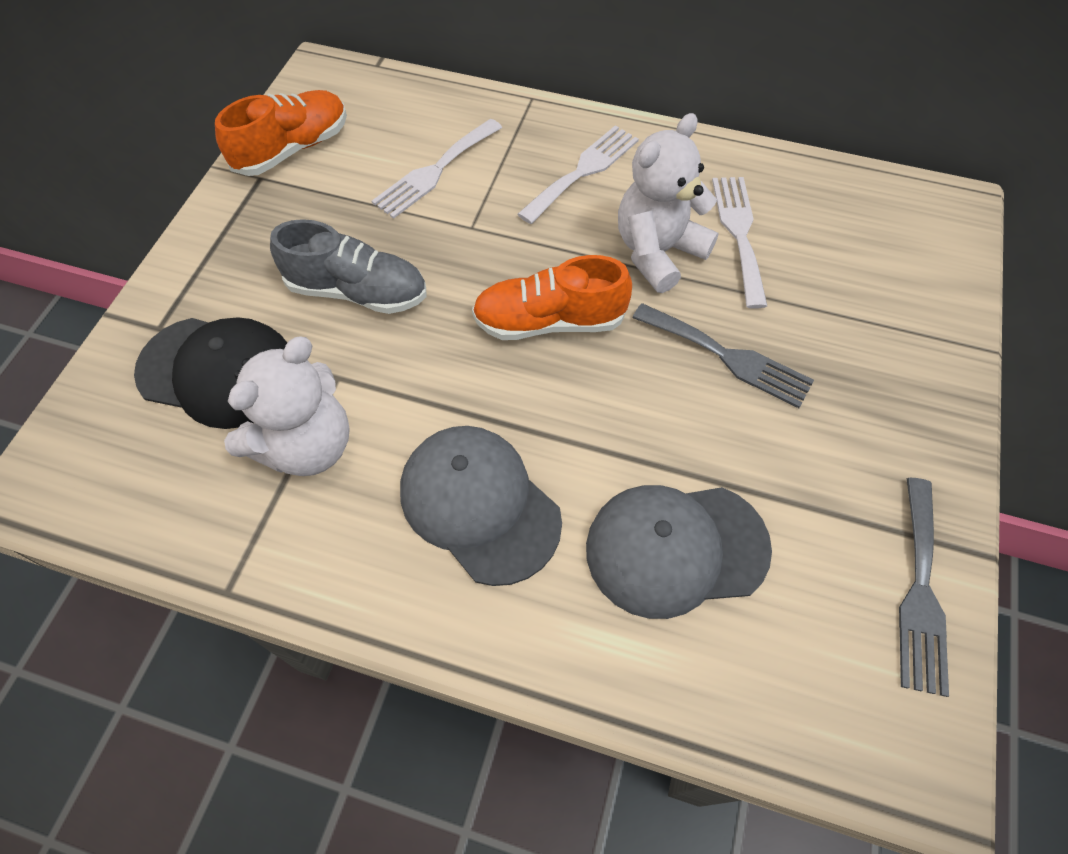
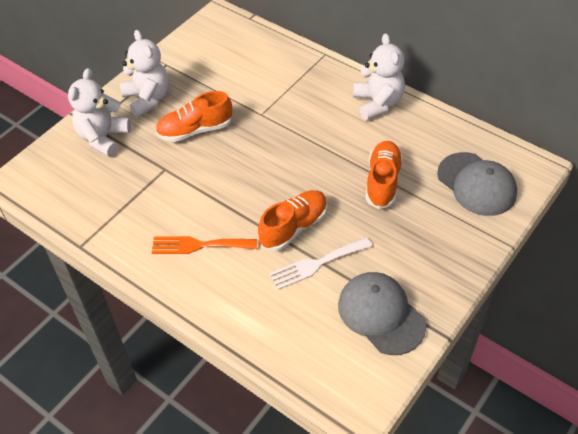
black cap: [134,317,287,429] = 1 -> none = 0
grey fork: [632,303,814,408] [899,478,949,697] = 2 -> none = 0
grey shoe: [270,219,427,314] = 1 -> none = 0
orange fork: none = 0 -> [152,236,257,254] = 1
orange shoe: [215,90,347,176] [472,255,632,340] = 2 -> [155,91,233,142] [258,190,327,251] [366,141,403,209] = 3
white fork: [372,119,502,219] [517,125,639,224] [712,177,767,309] = 3 -> [270,237,372,290] = 1
white teddy bear: [224,337,350,476] [618,113,719,293] = 2 -> [68,68,131,157] [120,30,169,117] [353,34,405,120] = 3

